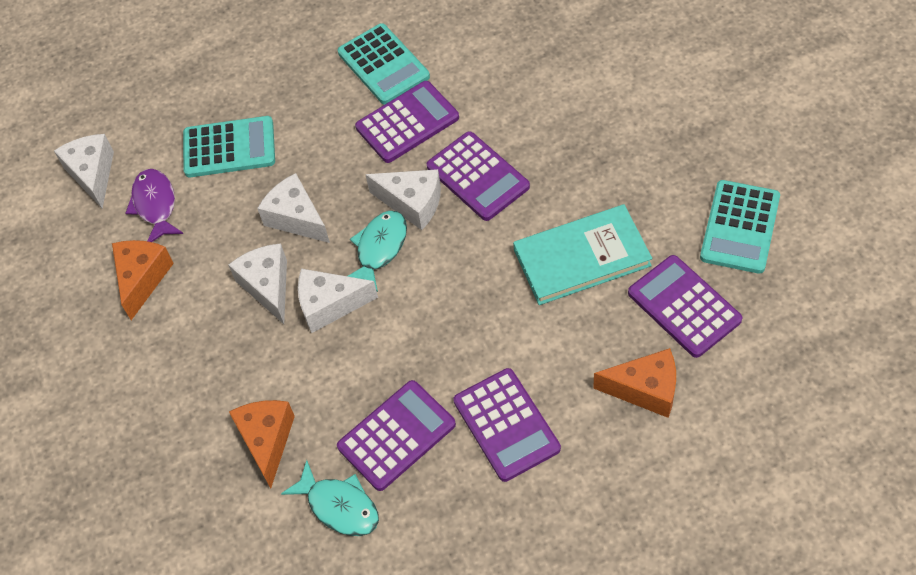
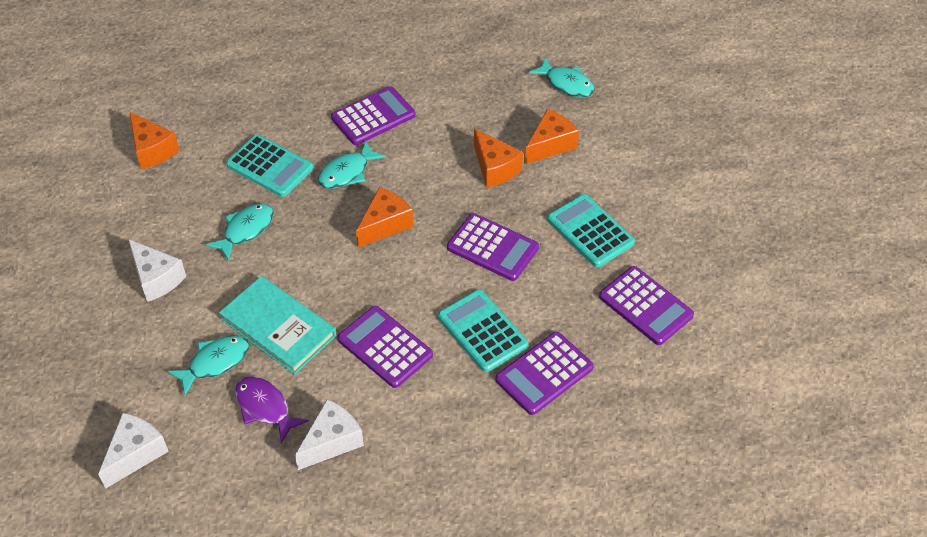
orange cheese: [112,240,174,320] [229,400,295,488] [593,348,676,418] = 3 -> [130,112,179,170] [356,187,413,248] [474,128,523,188] [525,109,579,164] = 4
turquoise fish: [281,460,379,536] [348,211,407,292] = 2 -> [167,335,249,396] [205,203,274,261] [318,141,386,189] [528,57,595,98] = 4
white cheese: [54,134,114,209] [228,243,287,324] [257,173,330,243] [298,269,378,333] [365,169,441,230] = 5 -> [98,413,169,489] [128,239,186,302] [295,399,364,470] = 3

